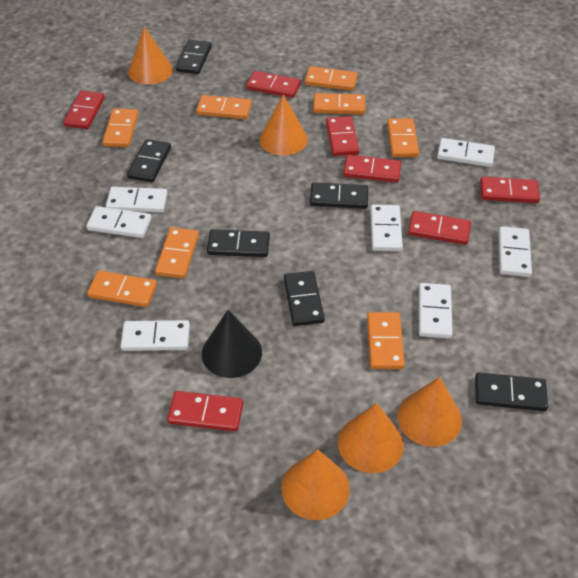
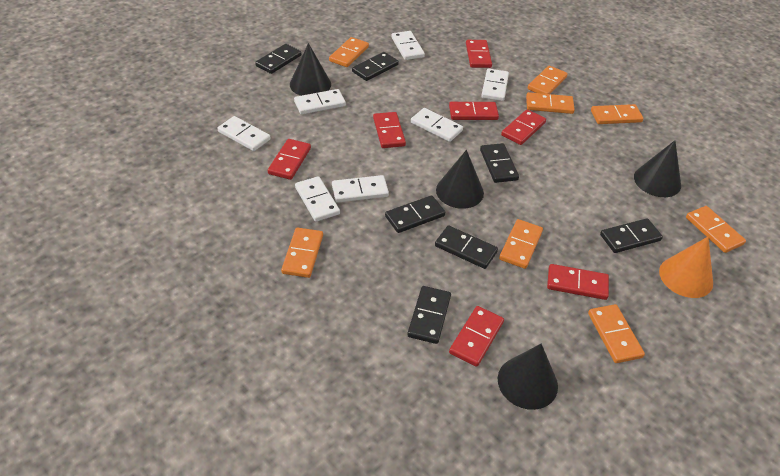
black cone: [202,310,262,378] = 1 -> [290,43,331,96] [436,150,484,209] [498,344,558,410] [634,140,681,197] = 4
black domino: [127,139,171,182] [176,40,212,74] [207,229,270,257] [284,271,325,326] [310,182,368,209] [475,372,548,411] = 6 -> [255,44,301,74] [352,52,399,81] [385,195,445,233] [407,286,451,344] [435,225,498,269] [480,143,519,183] [600,218,663,253] = 7
orange cone: [128,27,173,85] [260,94,308,156] [281,449,350,520] [338,403,404,473] [397,377,462,447] = 5 -> [659,237,713,298] = 1

